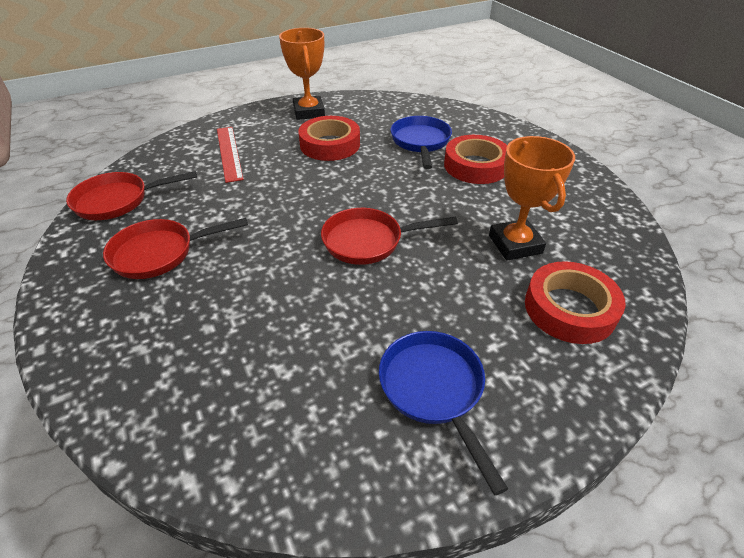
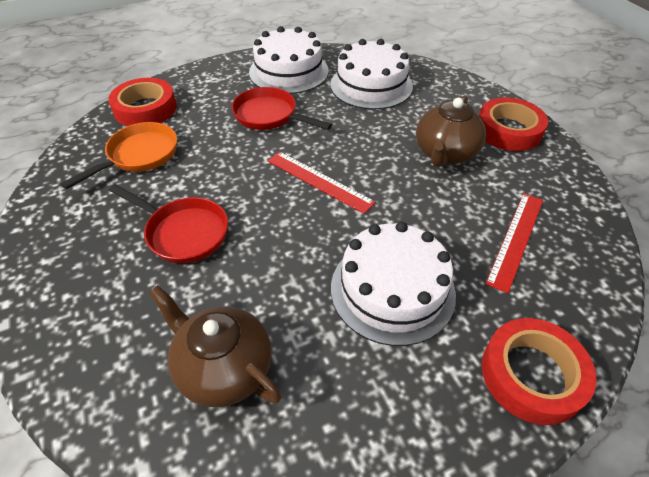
blue pan: [379,331,508,495] [390,116,452,169] = 2 -> none = 0
brown teapot: none = 0 -> [149,285,282,407] [416,96,486,167] = 2
orange pan: none = 0 -> [61,122,177,189] = 1
orange trophy: [279,28,325,120] [489,136,575,261] = 2 -> none = 0
red pan: [66,171,197,220] [103,218,248,279] [321,208,458,265] = 3 -> [109,184,228,264] [231,87,332,130] = 2
red ruler: [217,127,244,183] = 1 -> [268,152,376,214] [486,193,543,293] = 2
white cake: none = 0 -> [249,26,329,94] [330,39,413,109] [331,222,456,346] = 3

